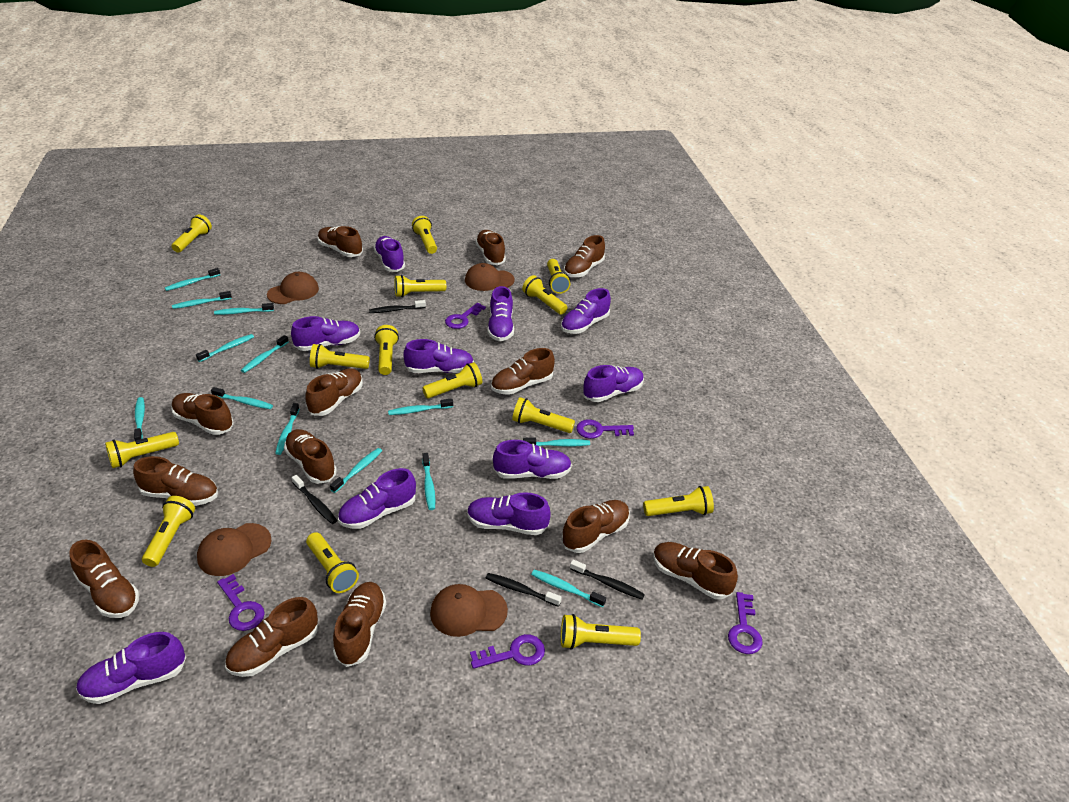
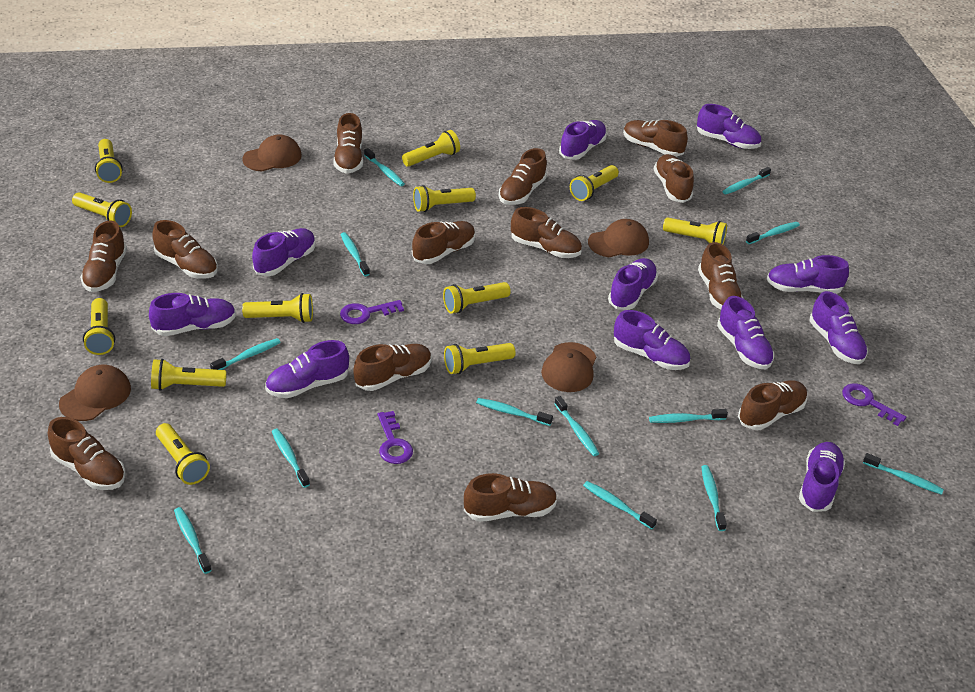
black toothbrush: [292,475,337,524] [369,300,426,313] [486,573,562,607] [570,559,645,600] = 4 -> none = 0
purple key: [217,574,265,631] [445,303,486,329] [470,634,545,669] [576,419,634,439] [728,592,763,654] = 5 -> [340,300,404,324] [378,411,413,464] [842,383,906,426] = 3
purple shoe: [76,632,186,704] [291,316,360,351] [338,468,416,529] [374,236,405,272] [403,339,474,373] [467,492,551,535] [487,286,514,341] [493,440,572,479] [561,288,611,334] [583,365,644,402] = 10 -> [149,293,236,336] [252,228,315,276] [265,340,349,398] [559,120,607,160] [608,258,658,310] [614,310,690,370] [697,104,761,149] [717,296,774,369] [767,255,849,294] [799,442,845,512] [810,291,868,364] = 11
yellow flashlight: [105,432,179,468] [142,496,195,567] [171,214,212,253] [306,532,359,593] [310,344,370,369] [374,325,399,375] [394,275,446,297] [412,216,437,254] [422,362,482,399] [512,397,575,433] [522,275,567,315] [547,259,570,294] [561,614,641,649] [643,486,714,516] = 14 -> [72,192,132,227] [83,298,115,355] [95,139,123,183] [151,359,227,391] [156,423,210,485] [242,293,313,323] [402,130,460,167] [413,185,476,212] [443,282,511,314] [444,343,516,374] [570,165,619,201] [663,217,727,245] = 12

